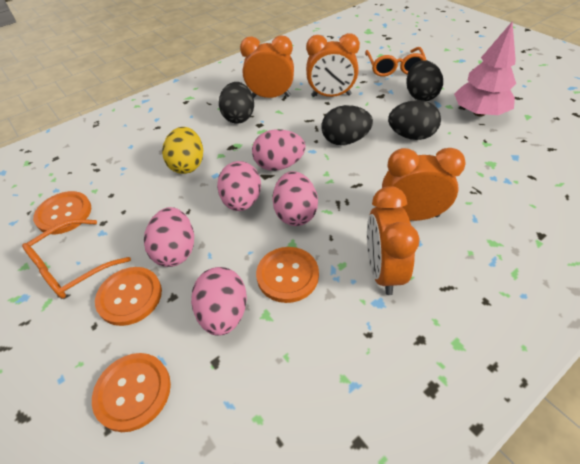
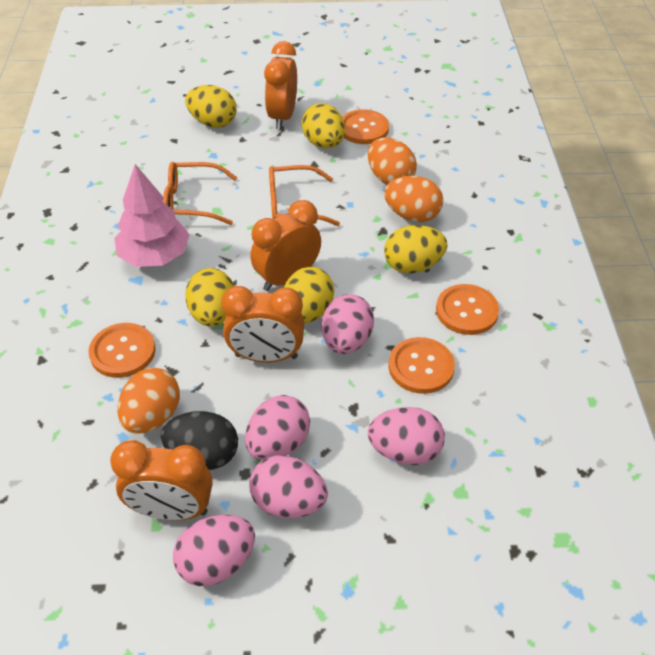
black egg: [219,82,254,124] [322,105,373,145] [388,100,441,140] [406,60,443,101] = 4 -> [161,411,238,470] = 1
orange egg: none = 0 -> [117,368,180,434] [368,138,417,184] [384,176,443,222] = 3
yellow egg: [162,127,203,174] = 1 -> [185,85,236,128] [185,268,234,326] [284,267,334,324] [302,103,345,149] [384,225,447,273] = 5

